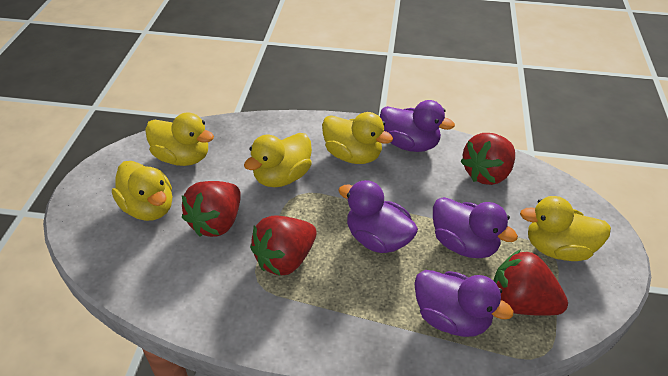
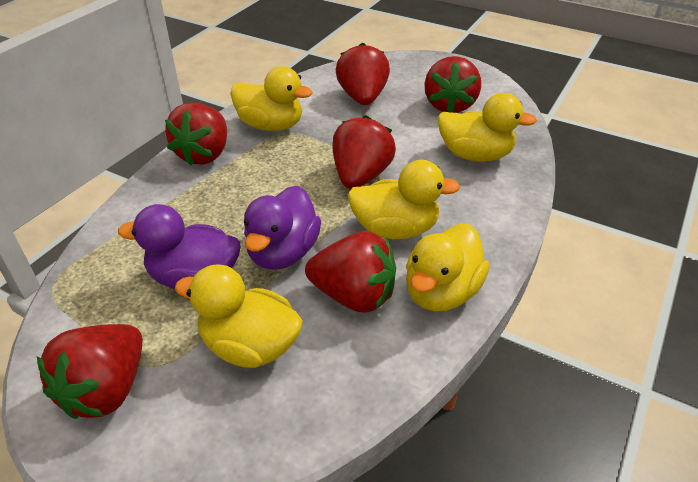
purple duck: [338,180,418,253] [380,100,455,152] [414,270,514,337] [433,197,518,258] = 4 -> [118,204,240,289] [244,186,321,270] = 2
red strawberry: [182,181,241,237] [250,215,317,276] [460,133,515,185] [494,249,568,316] = 4 -> [37,324,143,419] [165,103,227,166] [305,231,396,312] [332,115,396,189] [336,43,390,105] [424,56,481,113] = 6

